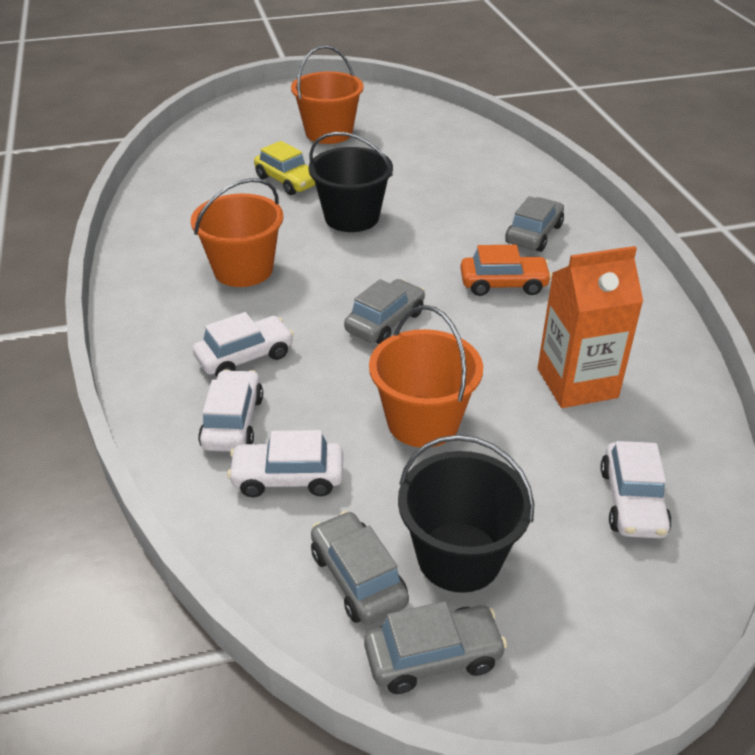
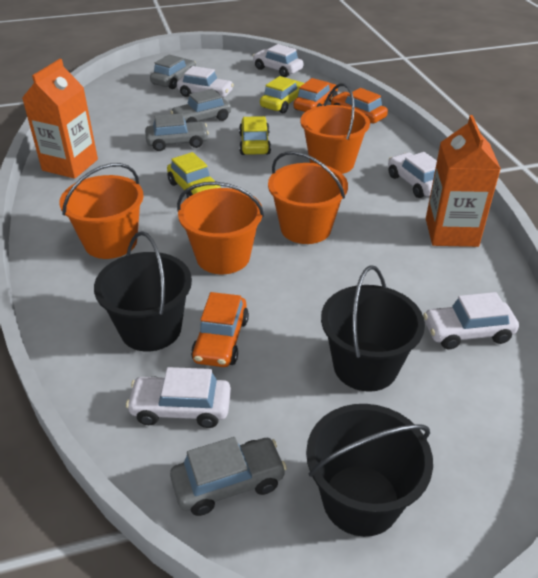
black bucket: [308,132,393,232] [398,435,534,593] = 2 -> [94,231,192,352] [306,404,433,537] [321,265,425,392] = 3
orange bucket: [191,178,283,287] [291,45,364,144] [369,305,483,447] = 3 -> [59,163,144,259] [177,182,264,274] [268,151,348,244] [301,83,370,174] = 4
orange car: [460,245,552,296] = 1 -> [191,292,249,367] [293,78,338,112] [331,88,388,123] = 3
orange carton: [538,246,643,408] = 1 -> [22,59,98,179] [426,115,501,247] = 2
white car: [192,312,294,376] [198,369,263,452] [227,430,343,497] [600,441,672,539] = 4 -> [126,367,231,428] [177,66,234,98] [253,44,303,77] [388,152,437,198] [423,292,519,349] = 5
yellow car: [254,141,315,195] = 1 -> [167,152,221,198] [239,116,271,155] [260,76,304,113] = 3

